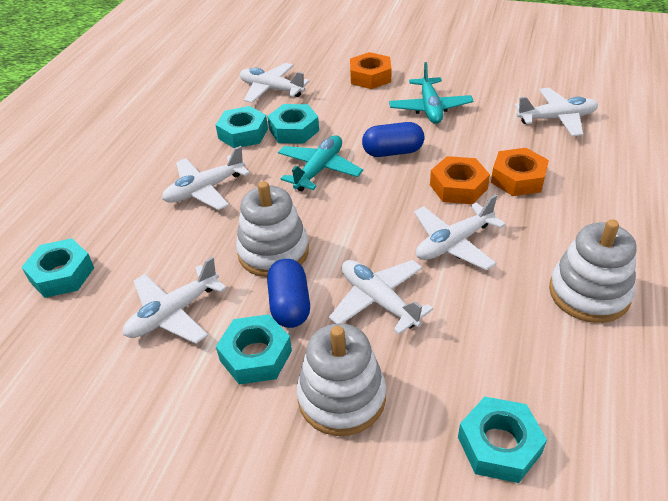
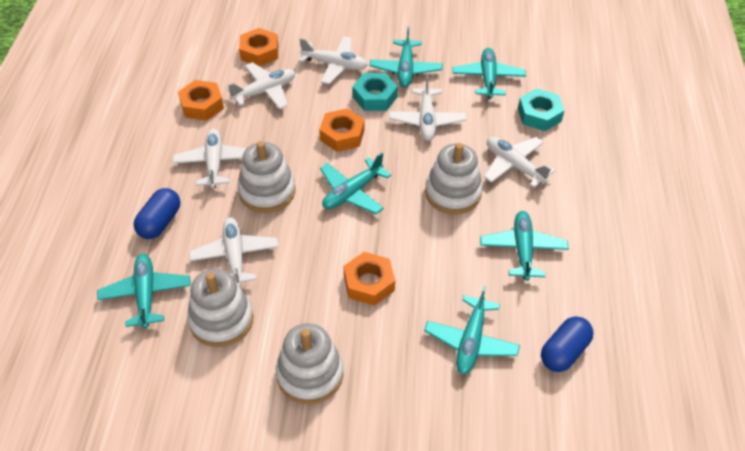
orange nut: [350,52,392,89] [430,156,490,204] [491,148,549,196] = 3 -> [178,80,224,121] [239,28,278,66] [319,108,365,152] [344,252,395,306] = 4
turquoise nut: [22,238,94,298] [216,106,268,148] [216,314,292,385] [267,104,319,144] [458,397,547,483] = 5 -> [353,73,398,111] [518,89,564,131] = 2
turquoise plane: [278,135,363,192] [389,62,473,124] = 2 -> [97,254,191,329] [320,152,391,214] [369,27,442,87] [424,286,520,375] [452,48,526,99] [480,211,569,281] = 6
white stacking toy: [236,181,309,277] [297,323,386,436] [549,219,637,323] = 3 -> [187,269,253,347] [238,141,295,213] [276,323,344,404] [425,143,483,214] = 4

